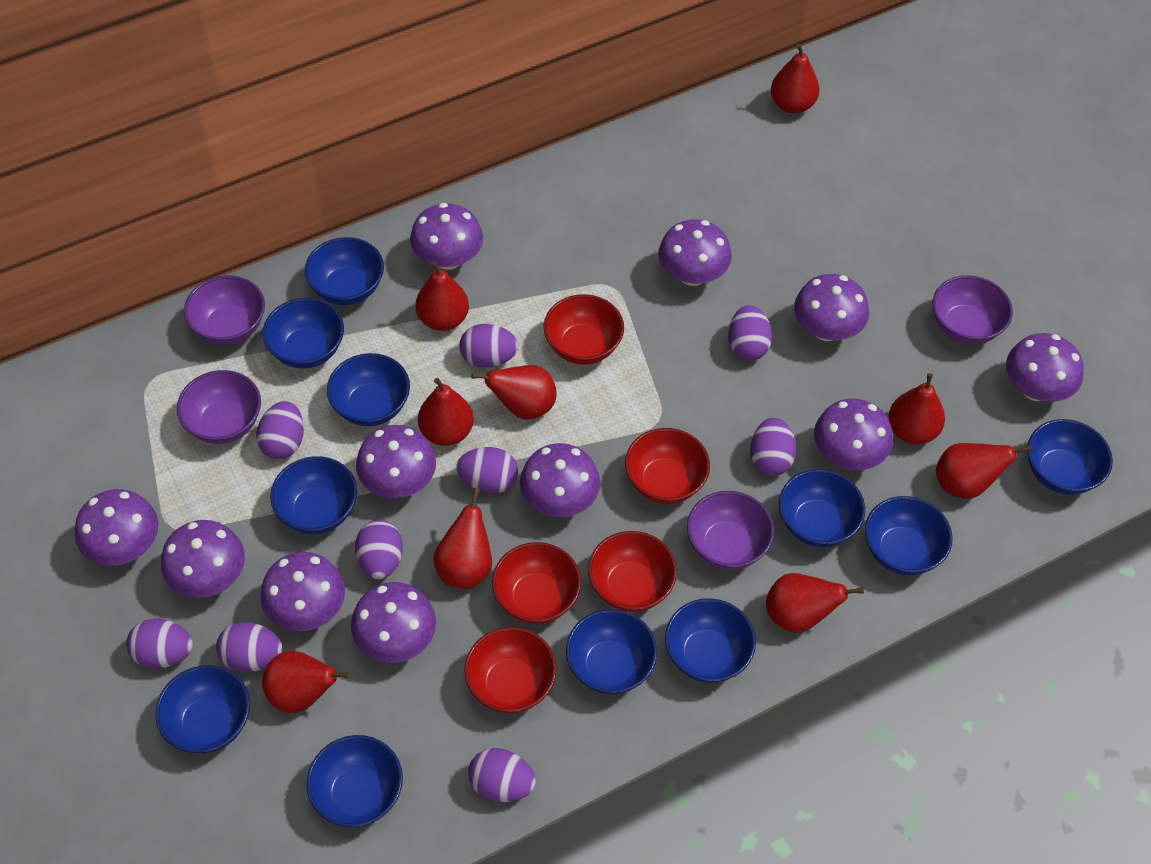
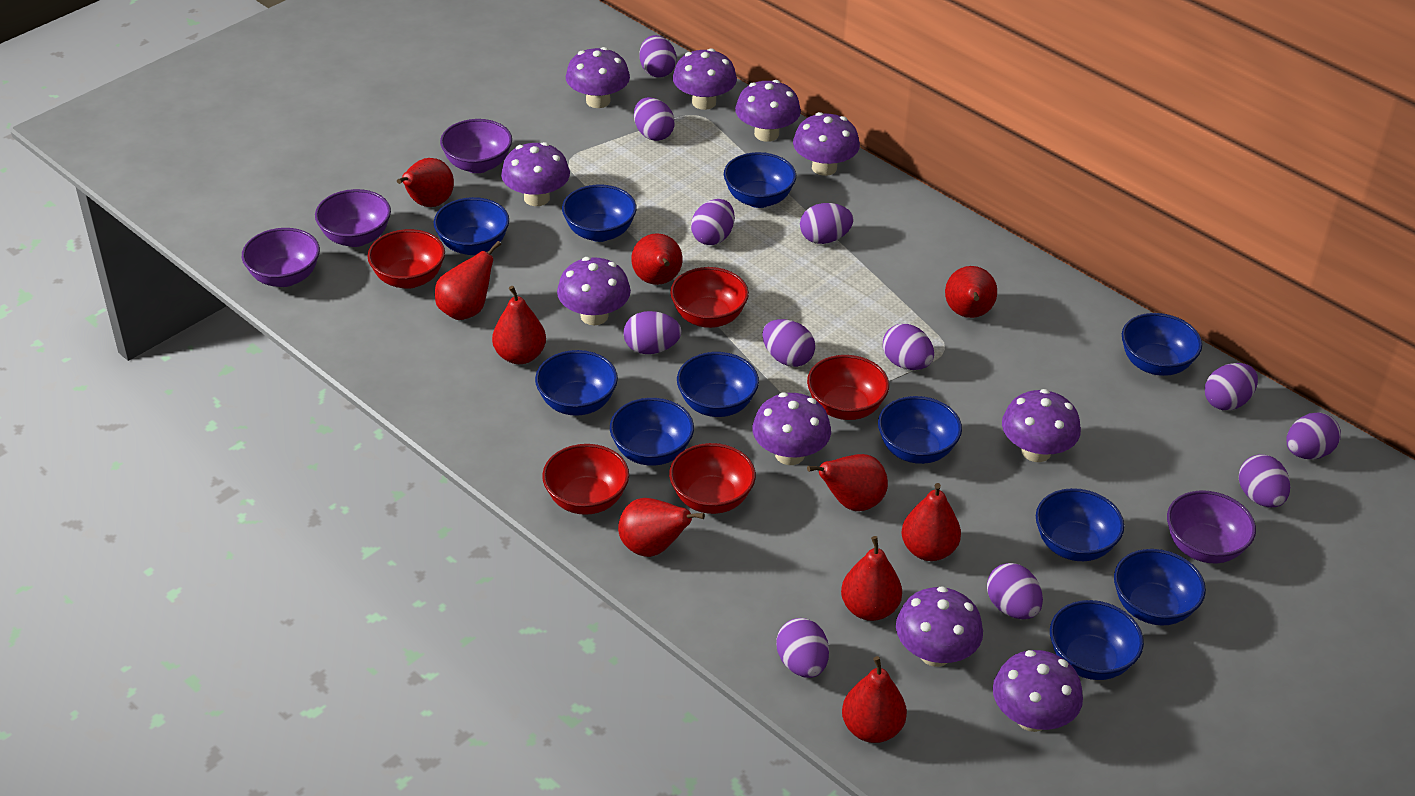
purple egg: [126,619,193,669] [216,622,282,672] [256,401,304,459] [355,520,403,579] [456,447,518,494] [459,324,518,368] [468,748,536,802] [728,305,772,360] [750,417,796,476] = 9 -> [624,311,682,354] [634,97,675,141] [639,35,676,78] [691,199,735,245] [762,319,815,367] [776,618,829,678] [800,203,854,244] [883,324,934,370] [987,563,1043,619] [1205,363,1258,410] [1239,454,1290,508] [1286,412,1341,459] = 12
purple mushroom: [75,489,158,566] [161,520,245,598] [261,552,345,631] [351,582,436,663] [356,425,436,498] [410,203,483,270] [520,443,600,517] [658,219,732,286] [794,274,869,341] [814,399,893,470] [1006,333,1084,402] = 11 -> [501,142,570,206] [557,257,631,325] [566,47,630,108] [673,48,737,110] [735,80,801,142] [752,392,831,465] [793,112,860,176] [896,586,983,667] [993,650,1083,732] [1002,389,1081,462] = 10
red pear: [262,651,350,713] [416,261,469,331] [418,378,474,446] [433,488,492,589] [471,365,557,420] [766,573,864,633] [771,43,820,113] [889,373,945,444] [936,443,1032,499] = 9 -> [397,158,454,207] [435,241,501,320] [492,286,546,364] [618,498,705,557] [631,233,682,285] [807,454,888,511] [841,536,902,621] [842,656,907,743] [901,483,961,561] [945,266,997,318] = 10

